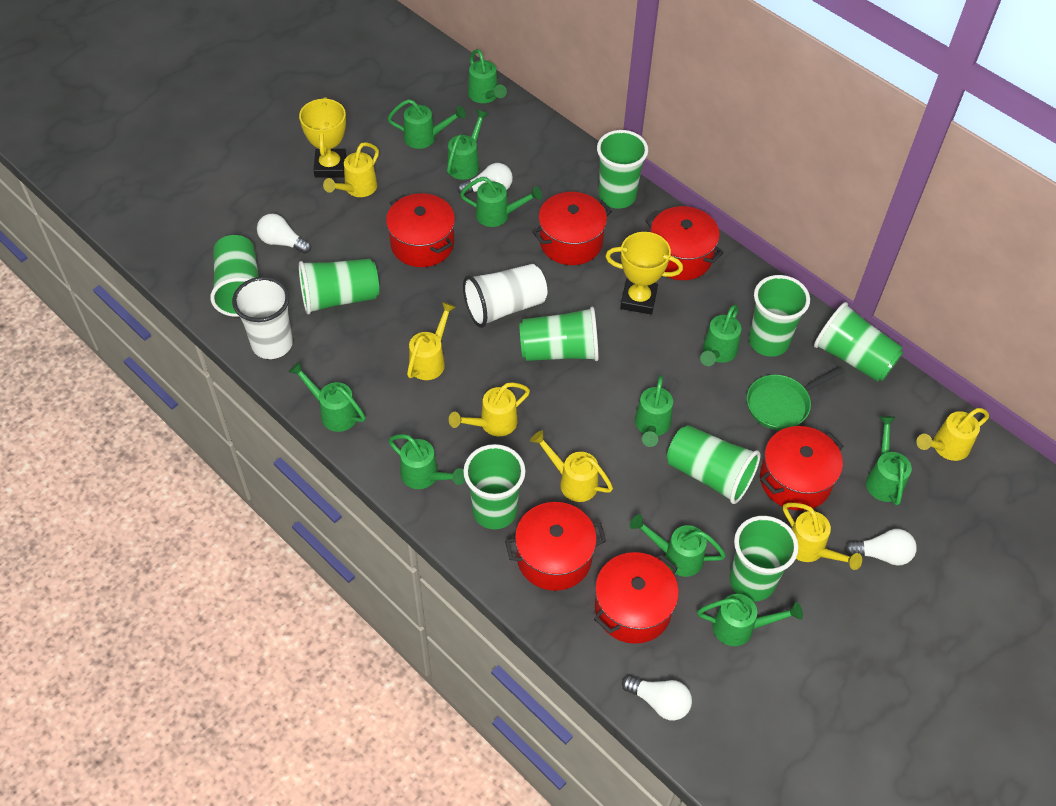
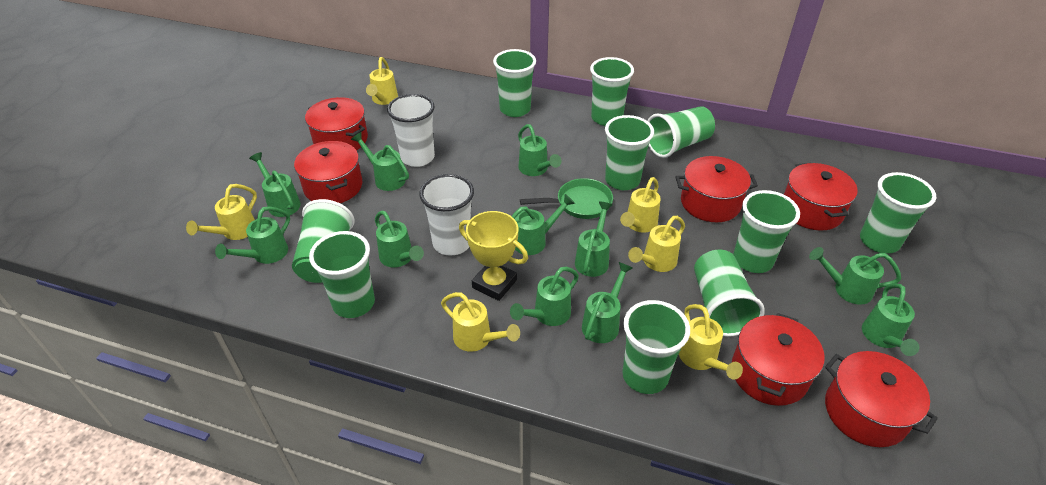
green cup: [210,235,259,317] [299,259,379,314] [463,444,526,529] [519,307,599,361] [597,130,648,209] [667,425,761,504] [729,516,799,601] [749,275,810,357] [814,302,903,382] = 9 -> [292,199,354,283] [309,231,375,318] [493,49,536,117] [590,57,634,126] [605,115,654,190] [622,300,690,394] [647,106,715,158] [694,250,765,337] [733,190,800,273] [860,172,936,253] = 10
white light bulb: [257,213,311,254] [457,163,513,195] [622,675,692,721] [845,529,917,566] = 4 -> none = 0
yellow trophy: [299,97,346,178] [605,232,683,315] = 2 -> [459,211,528,301] = 1

